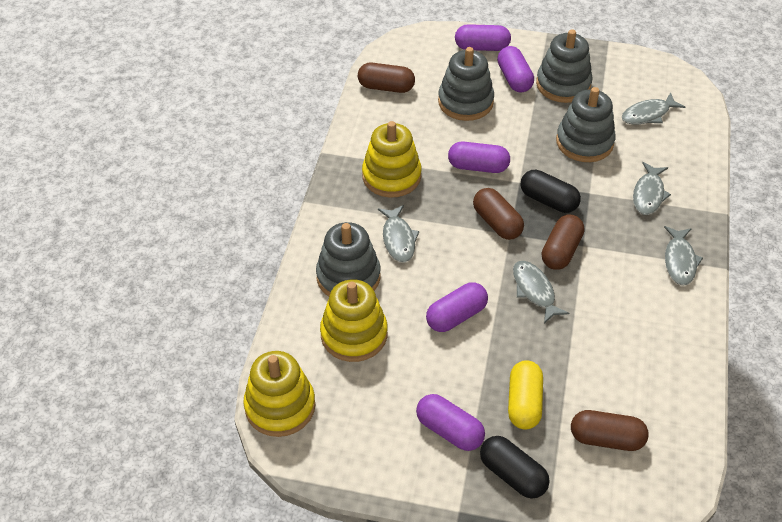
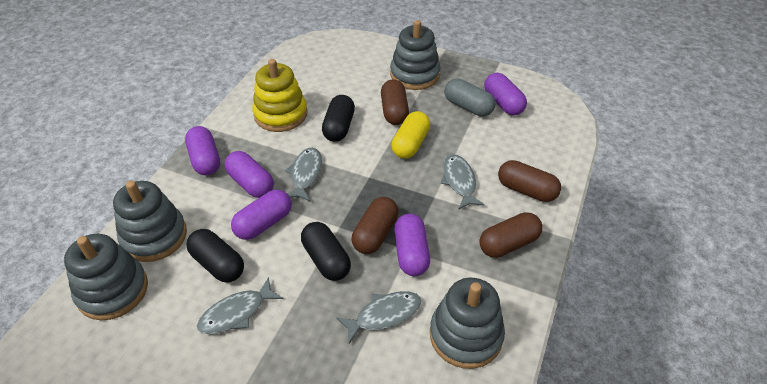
black capsule: [480,436,549,499] [520,170,581,213] = 2 -> [186,229,244,282] [301,222,351,281] [322,95,355,142] = 3
grey capsule: none = 0 -> [444,79,496,117] = 1
grey fish: [378,205,419,263] [513,261,569,324] [622,92,685,124] [633,162,671,215] [664,226,703,286] = 5 -> [197,277,283,334] [285,148,322,201] [336,291,421,344] [441,154,485,210] = 4
yellow stacking toy: [243,351,315,437] [320,279,387,362] [362,121,421,198] = 3 -> [252,59,307,132] = 1

